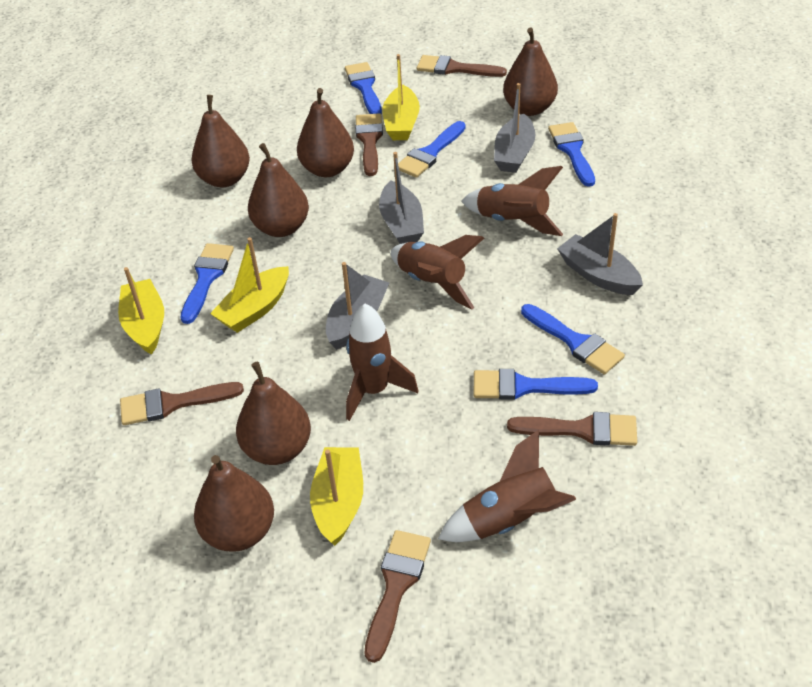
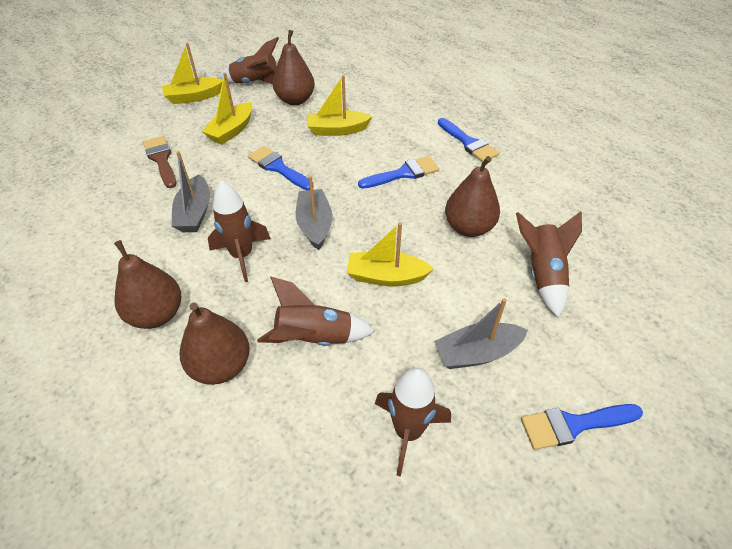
blue brush: [180,243,234,324] [345,62,382,114] [398,121,466,178] [474,369,598,400] [521,304,625,374] [548,122,595,187] = 6 -> [248,146,314,190] [358,156,439,189] [438,118,499,162] [521,404,643,450] = 4
brown brush: [120,382,244,425] [355,113,383,176] [364,530,431,663] [417,55,507,77] [507,412,637,446] = 5 -> [143,136,176,188] = 1
brown pear: [191,95,250,187] [194,455,274,552] [236,362,311,465] [248,143,309,237] [297,88,354,177] [503,28,558,116] = 6 -> [114,240,181,329] [180,303,250,385] [273,30,315,105] [445,156,500,237] = 4
brown rocket: [346,304,419,421] [391,235,484,309] [438,430,576,542] [462,166,563,236] = 4 -> [208,181,271,282] [219,37,279,85] [257,277,375,346] [375,368,451,477] [516,211,582,317] = 5
grey boat: [326,262,389,350] [379,152,424,244] [494,83,536,173] [557,213,643,295] = 4 -> [171,151,210,232] [296,176,332,250] [434,298,528,369] = 3

